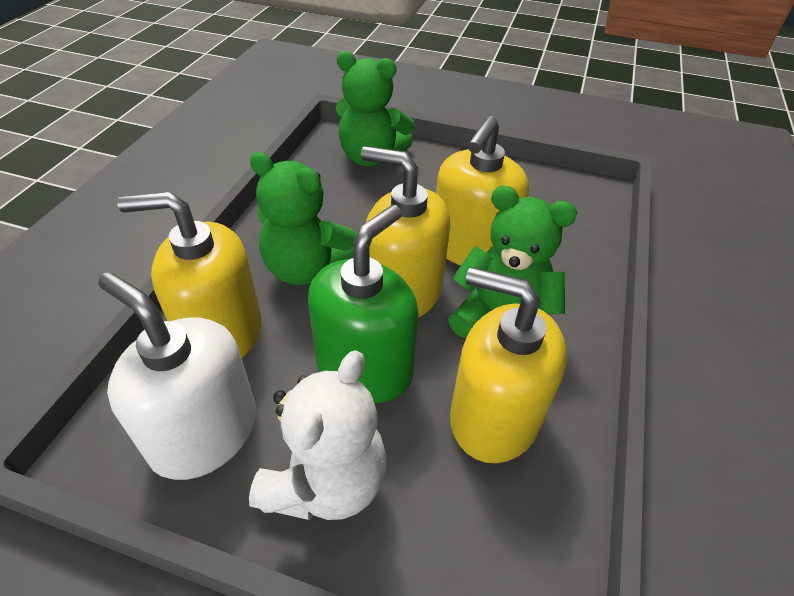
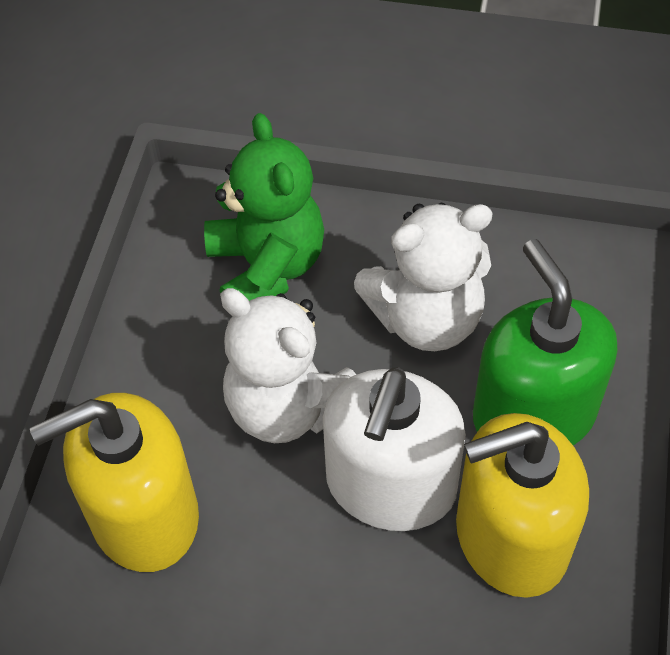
green teddy bear: [250,152,356,285] [336,51,415,167] [448,186,578,338] = 3 -> [204,113,324,301] = 1
white teddy bear: [249,350,386,520] = 1 -> [220,288,356,443] [354,203,493,351] = 2
yellow soap dispenser: [117,191,261,358] [361,146,450,317] [436,116,529,266] [450,267,567,463] = 4 -> [30,393,199,572] [456,413,589,598] = 2

